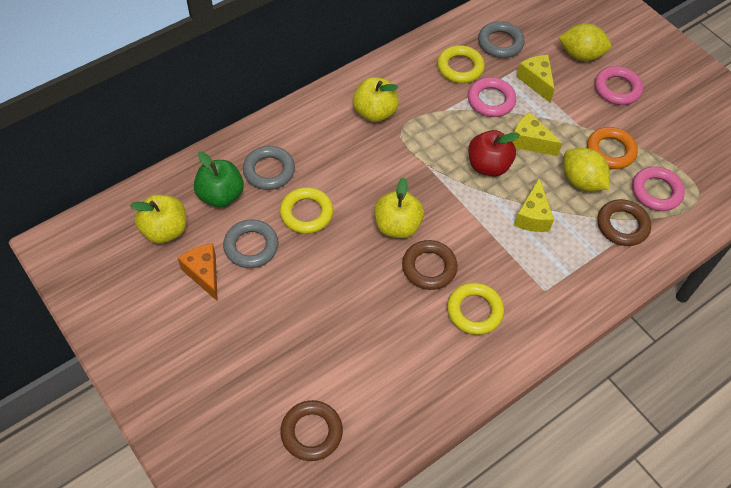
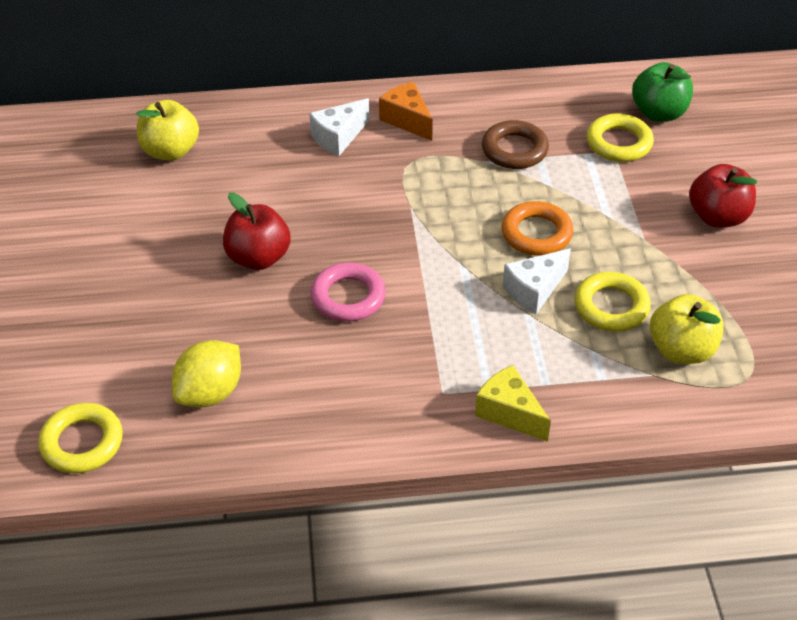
brown ring: [280,400,343,461] [402,240,458,290] [597,199,651,246] = 3 -> [482,120,549,169] = 1
grey ring: [223,219,279,268] [243,146,295,190] [478,21,525,58] = 3 -> none = 0
pink ring: [468,77,516,117] [595,66,643,105] [632,166,685,211] = 3 -> [310,263,386,322] = 1
red apple: [468,130,520,177] = 1 -> [223,193,291,270] [689,164,757,228] = 2
white cheese: none = 0 -> [309,98,370,156] [503,248,571,314] = 2
yellow apple: [130,194,186,244] [353,77,399,122] [374,177,424,238] = 3 -> [136,100,199,161] [650,294,724,364] = 2
yellow cheese: [512,112,562,156] [514,178,554,232] [517,55,555,103] = 3 -> [475,365,551,442] = 1
yellow lemon: [558,23,611,61] [564,148,610,191] = 2 -> [172,340,241,407] = 1

